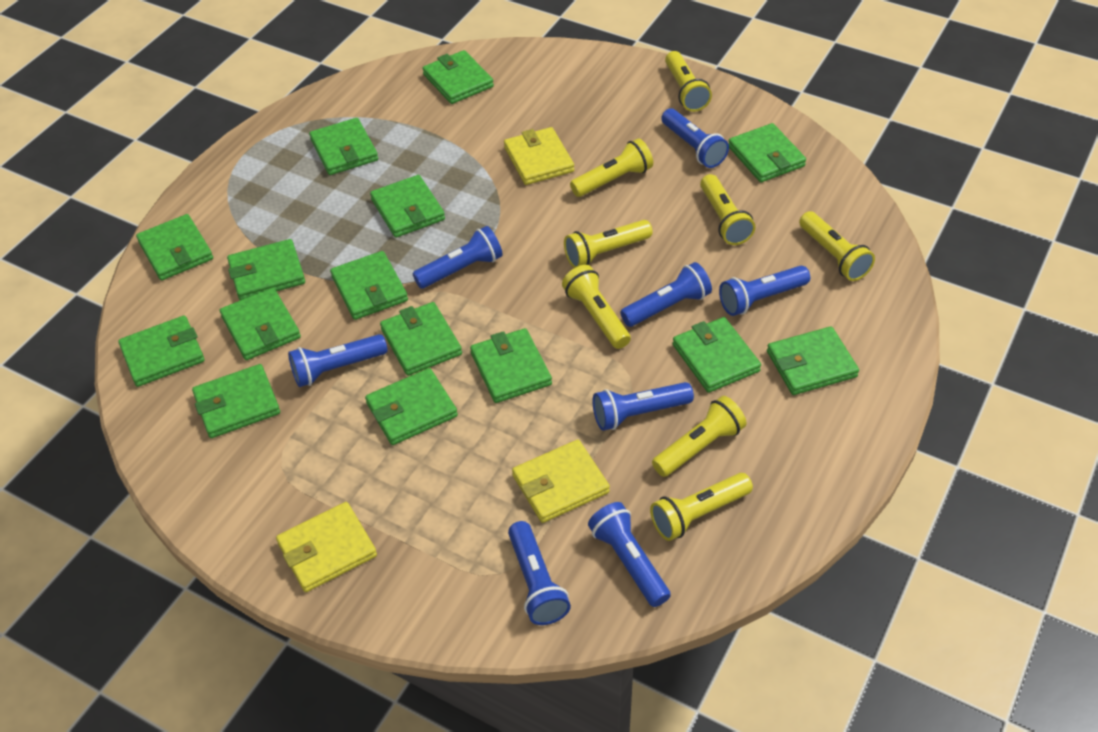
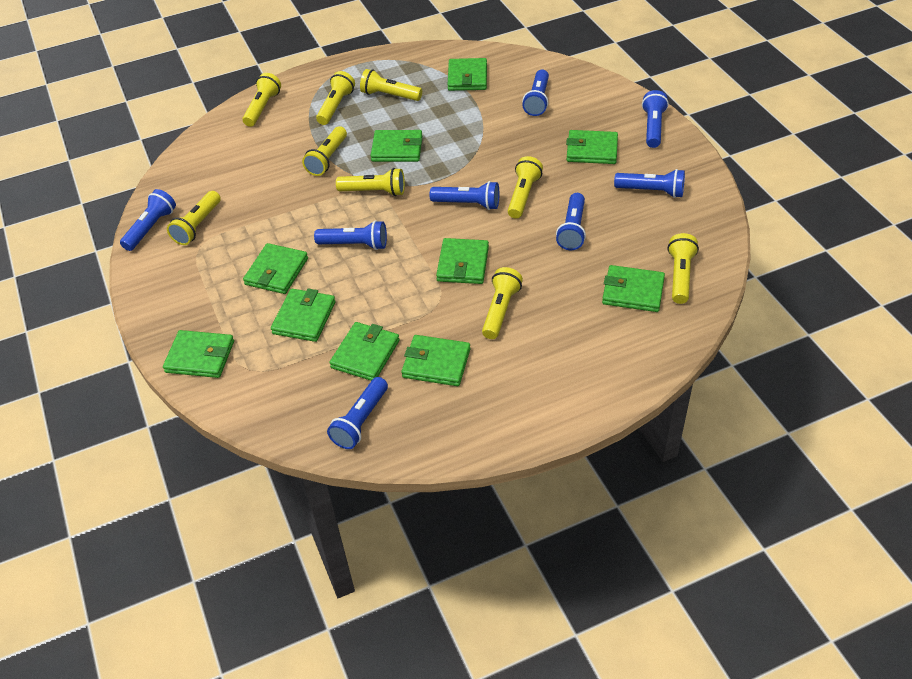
green wallet: [118,315,205,387] [136,214,213,280] [192,364,280,438] [220,288,301,360] [227,239,305,300] [309,118,378,175] [330,251,408,320] [365,368,458,445] [370,175,445,238] [380,302,462,376] [422,50,494,104] [470,328,552,403] [673,317,761,393] [729,123,806,182] [767,326,859,395] = 15 -> [163,330,234,378] [243,243,308,294] [271,288,336,342] [330,322,400,381] [370,130,422,162] [401,335,470,386] [436,238,489,284] [448,58,487,91] [566,130,618,164] [602,265,665,312] = 10
yellow flashlight: [562,265,631,349] [564,220,653,268] [570,138,653,197] [650,473,753,541] [652,396,746,477] [665,51,712,112] [700,174,755,245] [799,211,875,281] = 8 -> [167,191,221,245] [242,73,281,127] [302,126,347,176] [316,71,355,125] [336,168,405,196] [360,69,422,101] [482,267,523,339] [508,156,543,219] [668,233,699,304] = 9
yellow wallet: [276,502,377,592] [504,127,574,185] [512,440,610,523] = 3 -> none = 0

